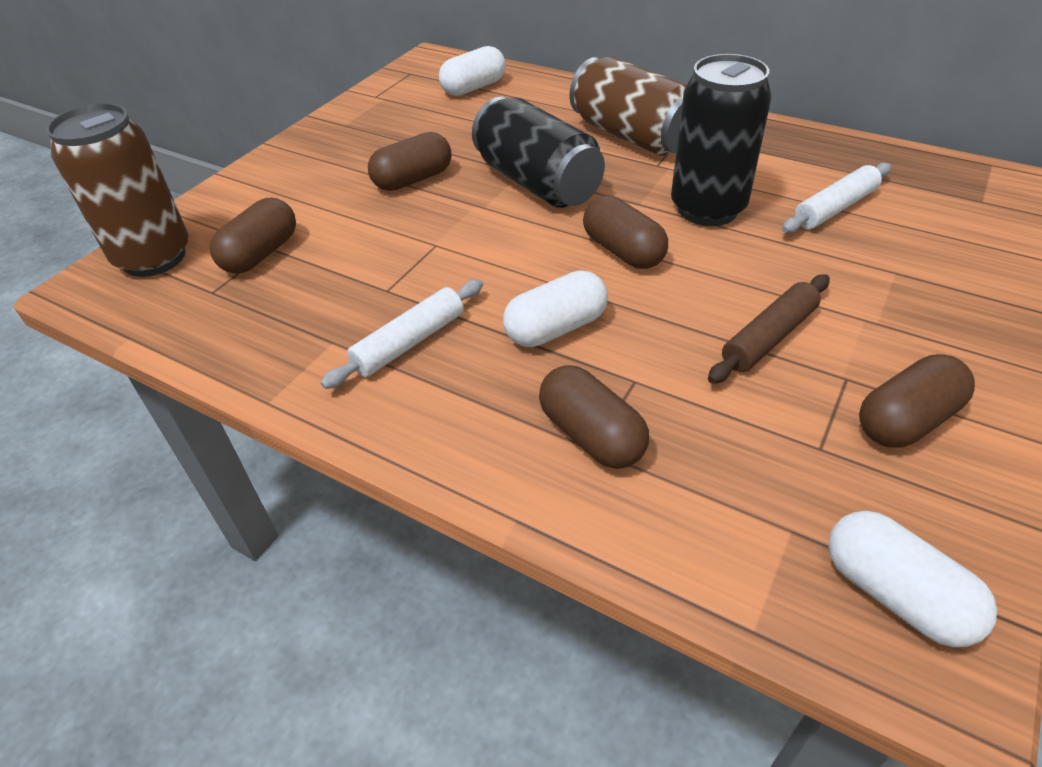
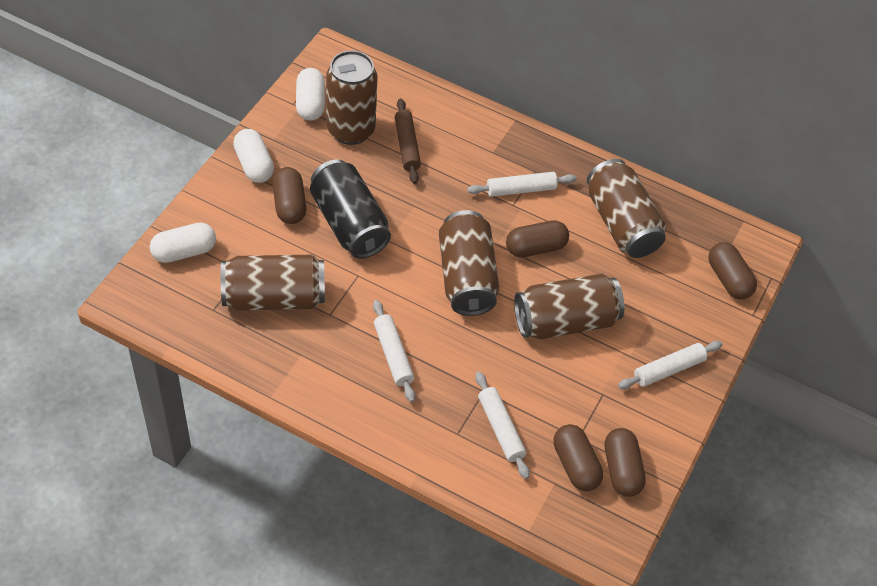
black can: [472,97,605,208] [671,54,771,226] = 2 -> [310,159,391,259] = 1
brown can: [46,103,189,277] [570,57,687,156] = 2 -> [221,255,325,311] [326,50,378,145] [439,210,499,316] [514,274,625,339] [587,159,666,258] = 5
white rolling pin: [321,279,483,389] [782,163,891,233] = 2 -> [373,300,415,402] [467,172,577,197] [475,372,530,479] [618,341,723,389] = 4

